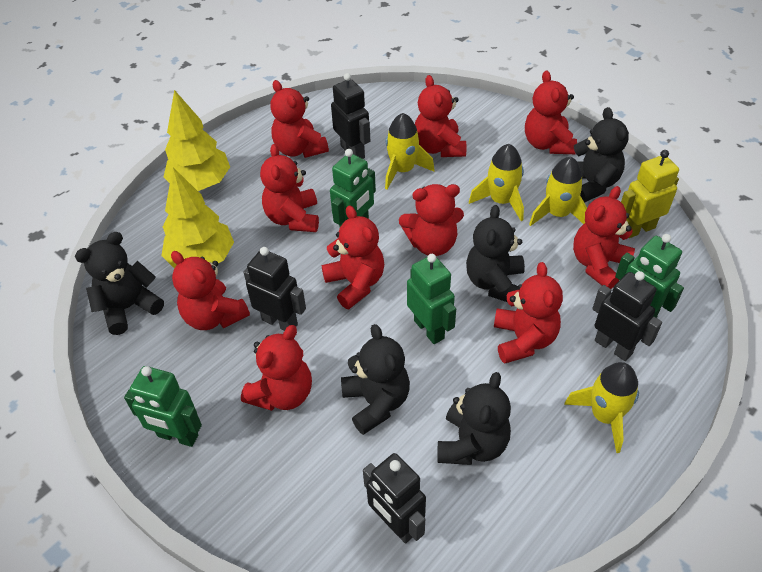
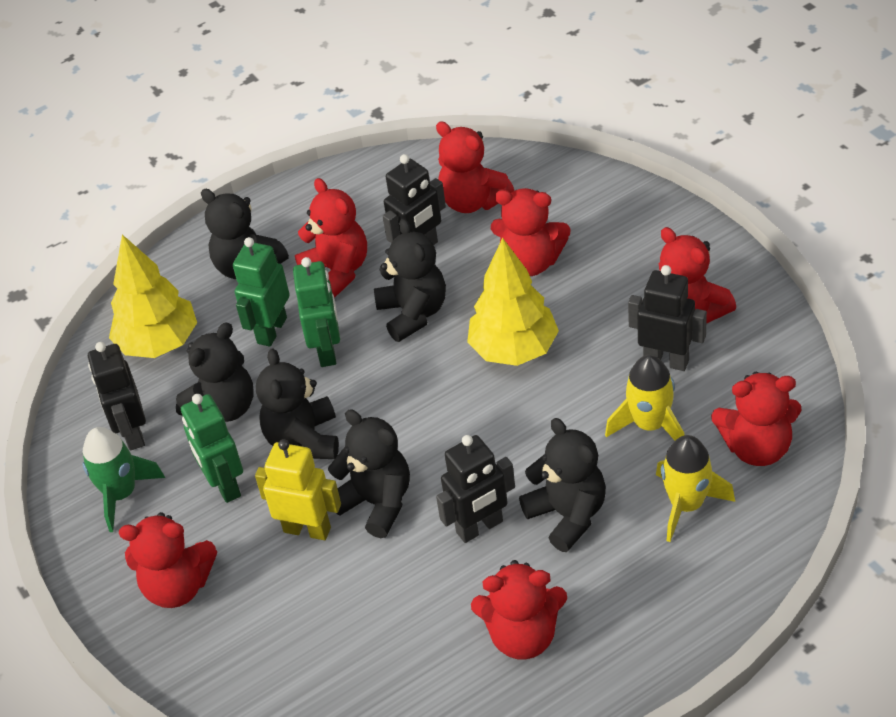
black teddy bear: [75,232,164,335] [341,324,410,435] [437,372,511,465] [466,205,525,302] [574,107,629,203] = 5 -> [176,322,253,422] [201,189,289,279] [256,349,339,459] [328,409,410,538] [374,218,446,342] [519,418,606,552] = 6
green robot: [124,366,202,447] [330,149,376,227] [407,254,456,344] [615,234,684,318] = 4 -> [181,394,243,503] [233,237,290,347] [293,257,340,367] = 3
green rocket: none = 0 -> [82,427,165,532] = 1
red teddy bear: [171,251,250,330] [241,325,312,411] [260,144,319,232] [271,80,329,158] [322,205,384,309] [399,184,464,256] [415,75,466,157] [494,262,563,364] [525,71,577,154] [573,186,635,289] = 10 -> [119,512,217,608] [295,178,367,298] [436,121,514,213] [471,560,567,659] [491,188,570,276] [659,227,736,324] [711,372,802,466] = 7
yellow rocket: [385,113,435,189] [469,144,524,221] [529,157,587,226] [564,362,639,453] = 4 -> [605,355,684,441] [656,435,735,542] = 2

